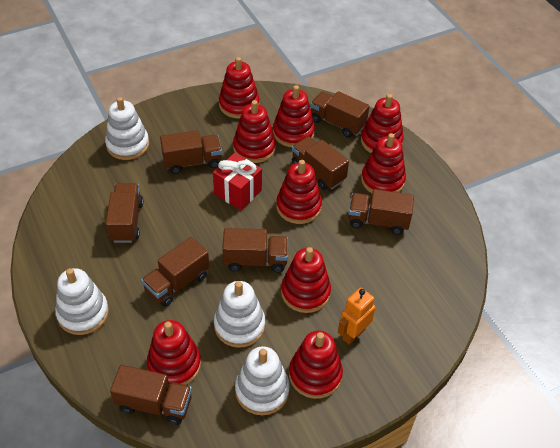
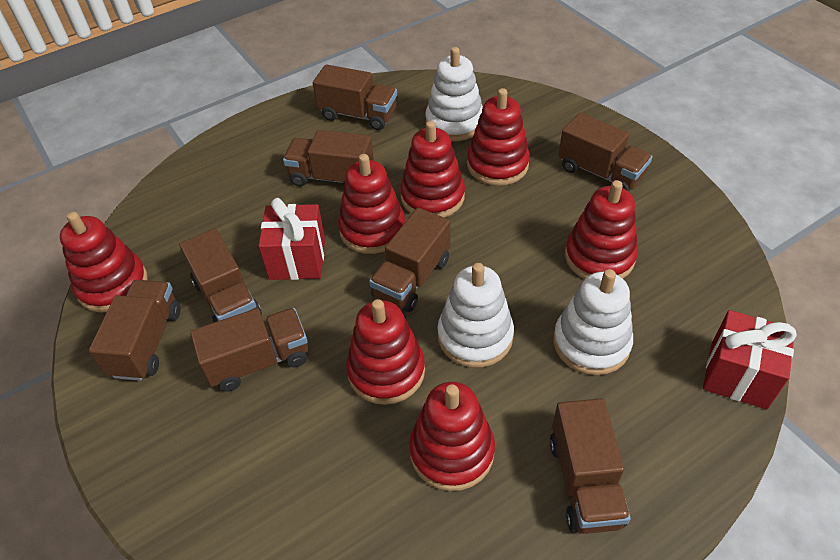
orange robot: [338,288,375,345] = 1 -> none = 0
red gift: [213,153,262,210] = 1 -> [258,198,325,280] [703,310,797,409] = 2
red stacking toy: [147,320,201,385] [219,57,260,119] [233,100,276,163] [273,85,315,147] [276,160,322,224] [281,247,331,313] [289,330,343,399] [361,94,404,153] [361,133,406,193] = 9 -> [60,212,148,313] [338,154,405,254] [346,299,425,405] [400,121,465,218] [409,382,495,491] [467,88,530,186] [565,180,638,279] = 7
white stacking toy: [55,268,109,335] [105,97,149,160] [214,281,265,348] [235,346,290,415] = 4 -> [425,47,483,141] [437,263,514,368] [553,269,633,375] = 3

